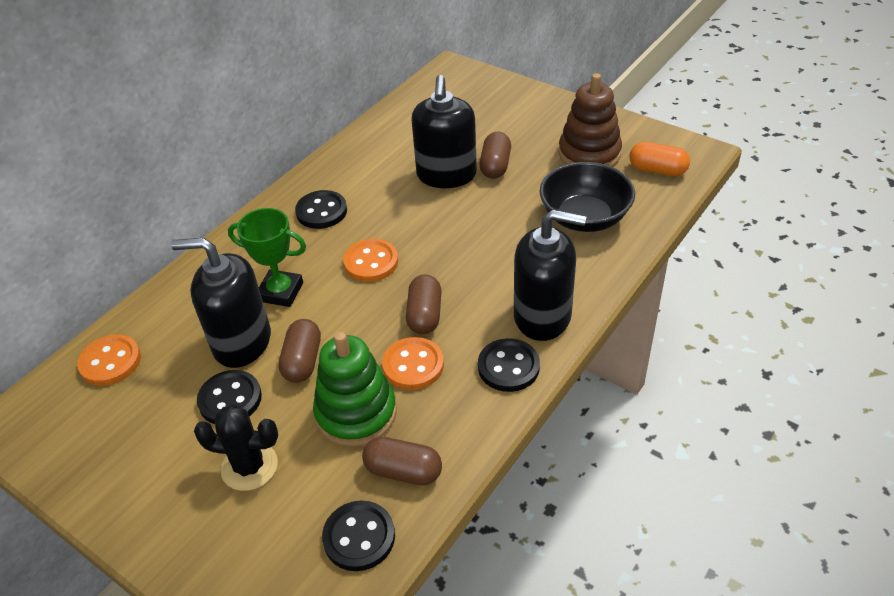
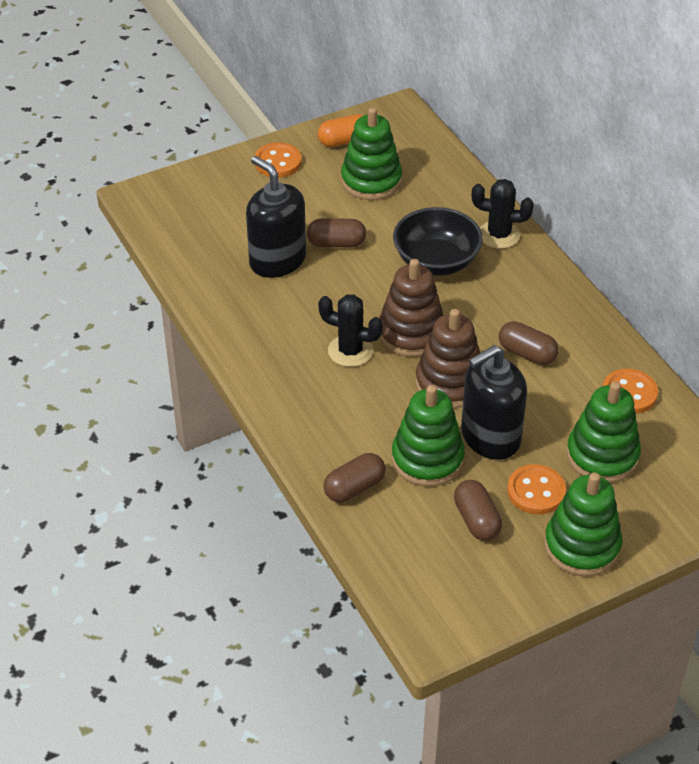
black button: [197,370,262,424] [295,190,347,229] [322,500,395,571] [478,338,540,392] = 4 -> none = 0
black cactus: [194,405,278,491] = 1 -> [318,294,383,367] [472,179,534,249] = 2
black soap dispenser: [171,238,271,368] [411,75,477,188] [514,210,586,341] = 3 -> [246,156,306,278] [461,345,527,460] = 2
brown stacking toy: [559,73,622,167] = 1 -> [379,259,443,357] [415,309,480,408] = 2
green stacking toy: [313,332,397,447] = 1 -> [341,107,402,200] [392,385,465,487] [544,472,622,576] [566,382,641,483] = 4
green trophy: [228,208,306,307] = 1 -> none = 0

